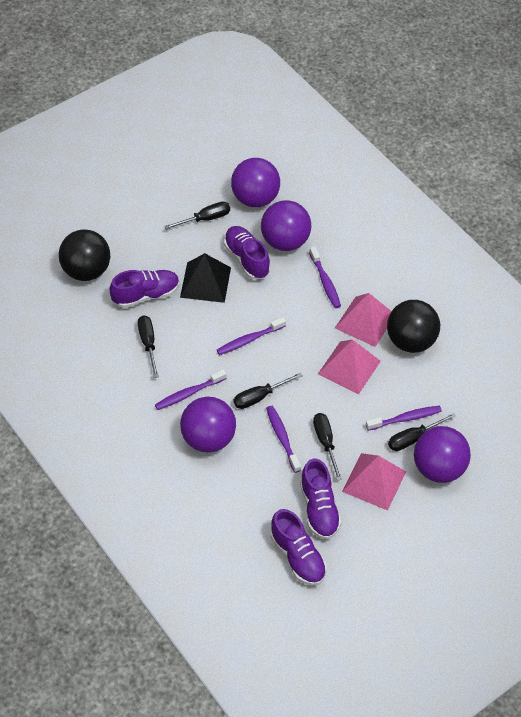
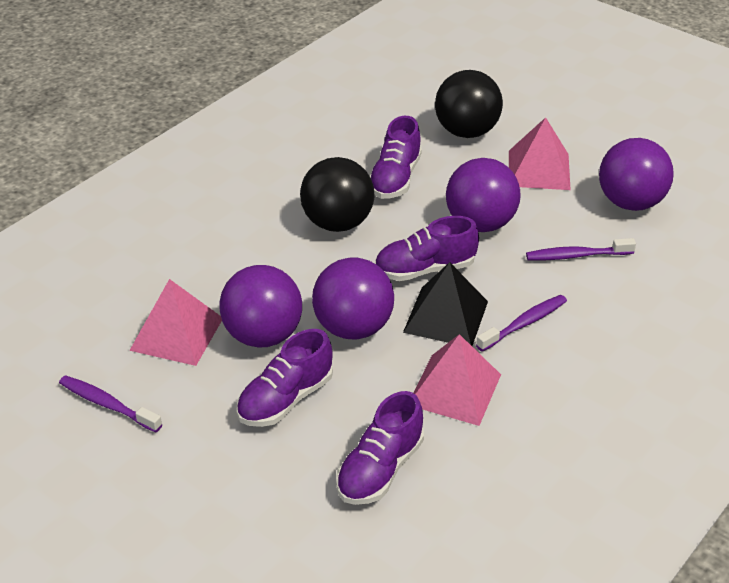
black screwdriver: [138,316,159,378] [164,202,230,230] [234,372,303,409] [313,413,342,481] [388,413,456,451] = 5 -> none = 0
purple toothbrush: [155,369,227,410] [217,317,286,355] [266,406,301,473] [309,247,341,308] [366,406,442,431] = 5 -> [59,375,162,432] [476,295,567,352] [526,238,636,260] = 3

